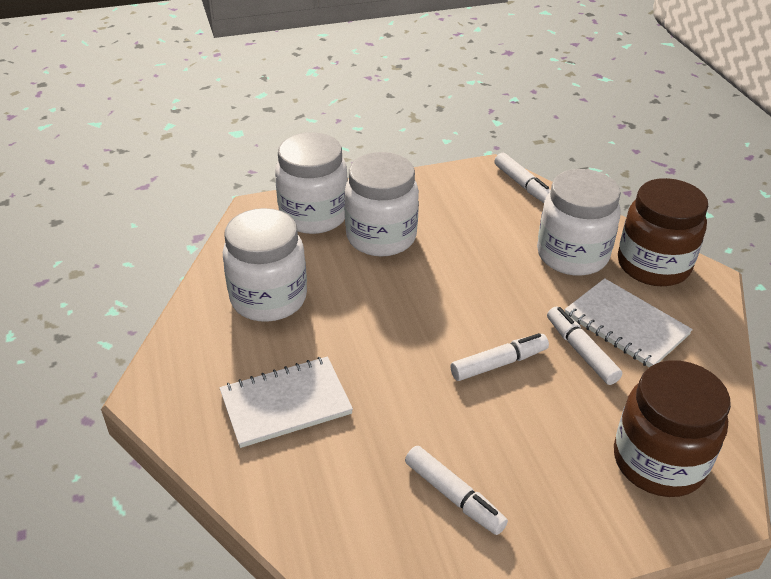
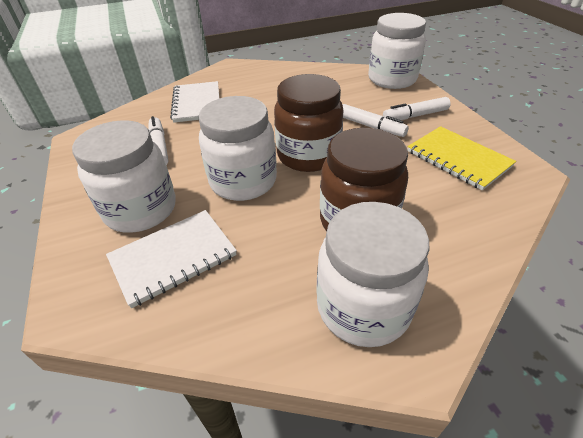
white marker: [405,446,508,535] [450,333,549,381] [495,153,551,203] [547,306,622,385] = 4 -> [148,116,169,165] [342,104,409,137] [383,97,451,120] = 3
yellow notebook: none = 0 -> [407,126,516,190] = 1

